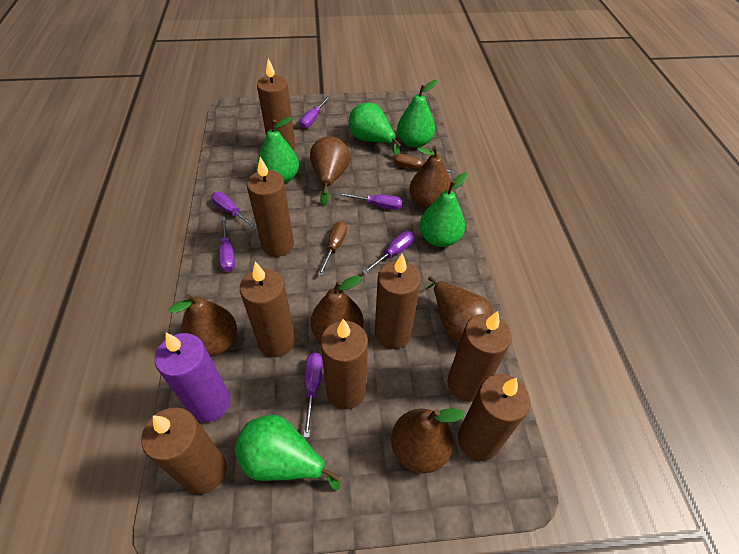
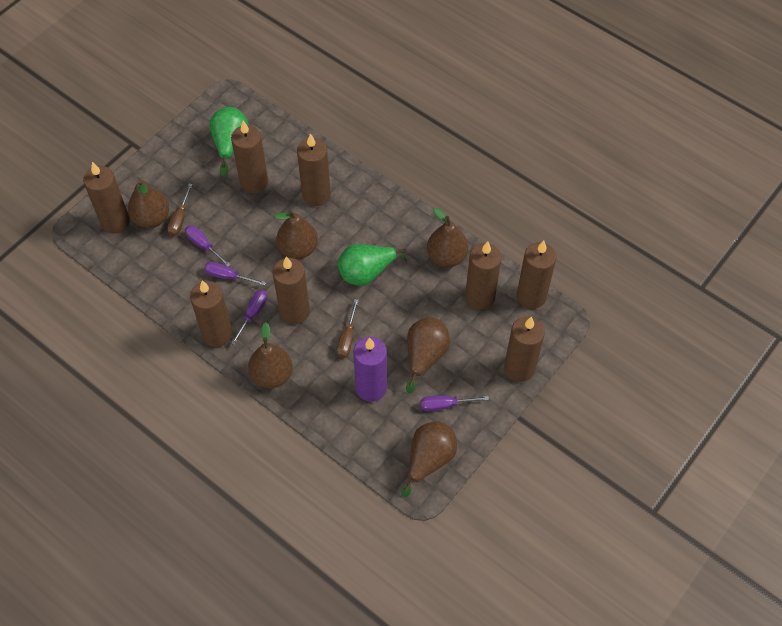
green pear: [235,415,340,490] [257,117,299,184] [349,102,401,155] [397,80,437,148] [419,173,468,247] = 5 -> [209,107,249,177] [338,244,407,286] = 2
purple screwdriver: [211,192,257,230] [219,217,235,272] [299,96,330,129] [303,353,323,438] [338,192,402,210] [362,231,415,274] = 6 -> [185,225,231,267] [204,262,266,286] [231,290,267,345] [420,395,489,411] = 4

